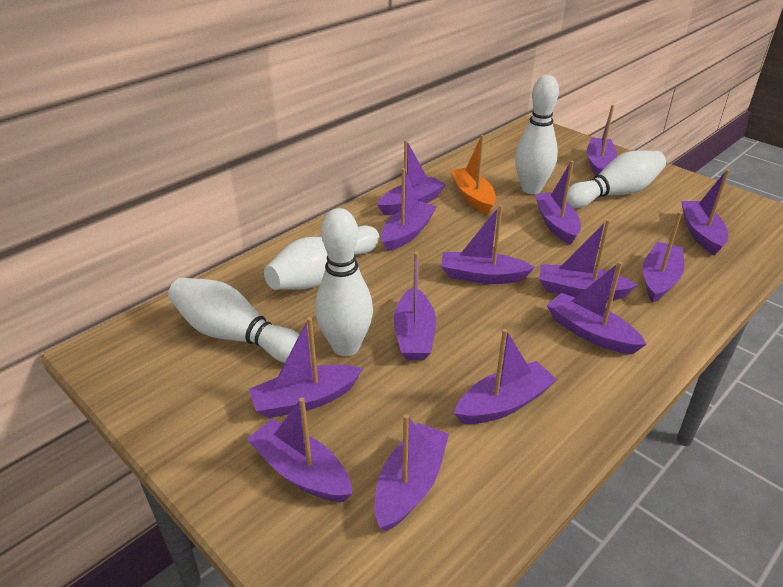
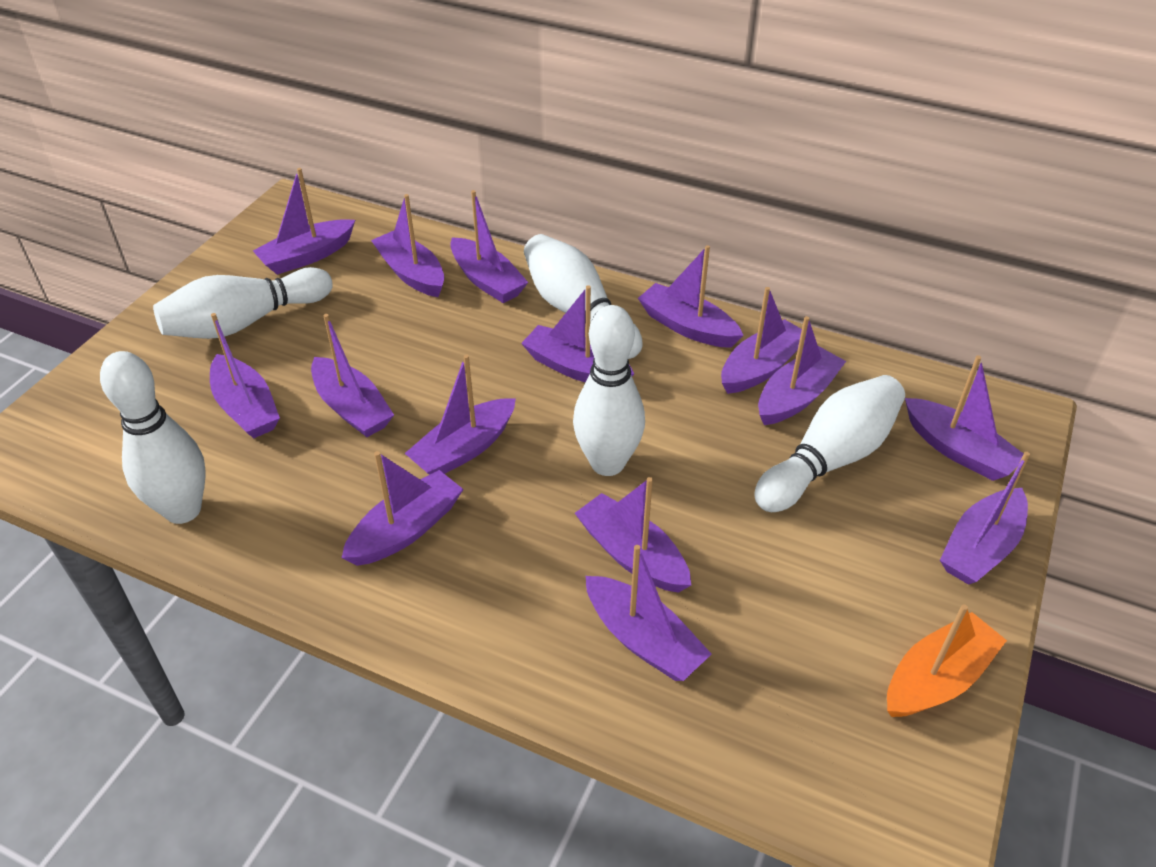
purple boat: [247,398,352,502] [249,317,363,418] [375,414,449,531] [377,140,446,215] [381,168,436,251] [394,252,436,360] [441,205,535,284] [454,329,557,424] [535,161,581,245] [539,219,637,300] [547,261,647,354] [587,105,617,176] [643,212,684,303] [681,169,730,255] = 14 -> [210,313,280,438] [253,168,355,275] [311,314,394,437] [341,451,464,566] [371,194,444,297] [405,355,516,475] [450,190,528,303] [521,285,634,382] [575,477,691,593] [586,545,711,681] [638,245,744,348] [721,287,802,394] [758,316,846,425] [905,356,1024,481] [940,452,1030,585] = 15

